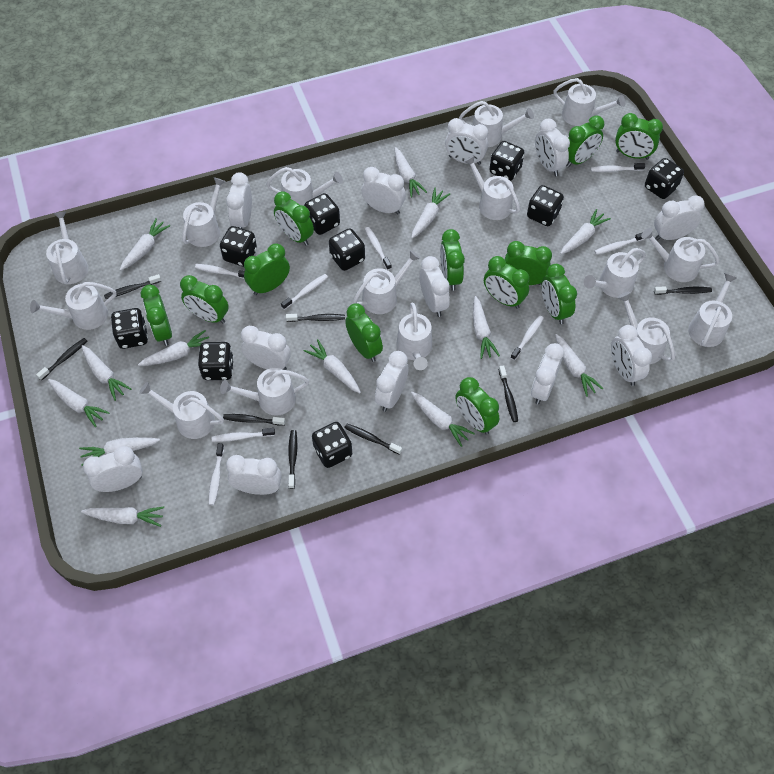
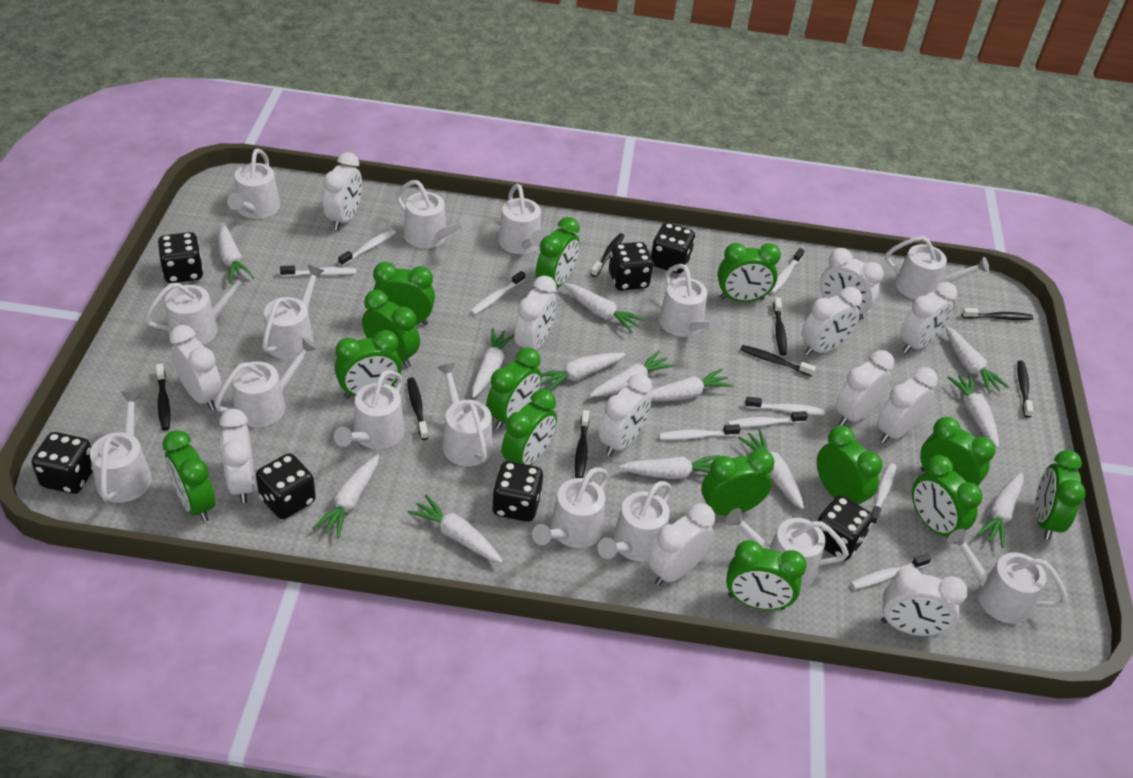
black dice: [111,308,148,349] [198,342,234,380] [220,226,257,267] [304,193,340,235] [312,422,352,468] [329,228,365,271] [489,141,524,181] [527,185,564,226] [645,158,684,199] = 9 -> [32,432,93,494] [157,232,204,283] [256,453,316,519] [492,461,543,522] [609,242,653,291] [651,223,695,274] [818,495,873,561] = 7
green clock: [141,285,172,346] [180,275,229,323] [244,243,290,295] [274,192,314,246] [345,303,383,362] [440,229,465,291] [456,377,499,435] [484,256,529,309] [505,241,552,285] [541,264,577,324] [566,116,604,167] [615,113,663,160] = 12 -> [162,430,215,522] [335,330,402,398] [362,290,420,368] [373,262,435,325] [486,348,542,430] [501,389,557,465] [536,217,580,288] [701,449,774,516] [718,243,781,302] [726,540,807,610] [817,425,882,505] [912,455,982,538] [920,417,996,486] [1035,450,1086,540] = 14
white toothbrush: [195,264,245,279] [209,443,224,505] [212,428,275,442] [281,274,328,310] [365,227,391,270] [510,316,544,360] [591,163,645,172] [594,232,646,255] = 8 -> [280,266,356,277] [338,229,396,266] [471,271,525,315] [659,424,741,440] [728,411,808,428] [745,397,825,415] [770,248,805,294] [851,554,931,589] [871,463,896,525] = 9

